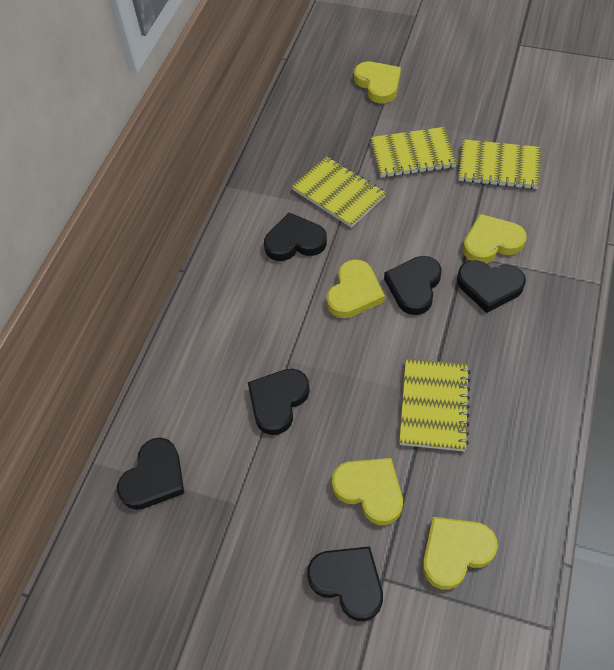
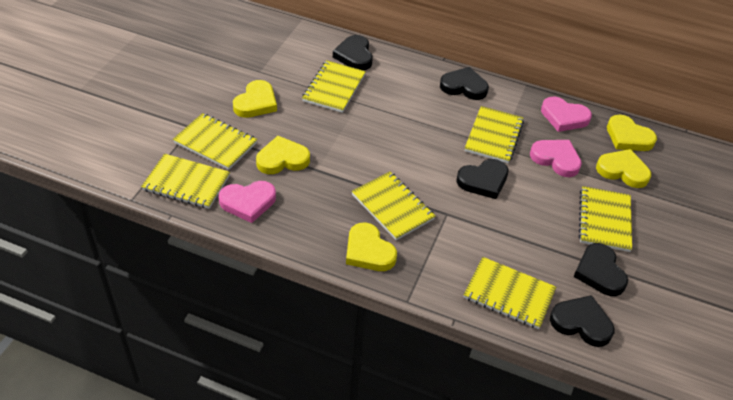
black heart: [117,438,184,510] [248,369,310,435] [264,212,327,261] [307,546,383,621] [384,256,442,315] [457,260,526,313] = 6 -> [333,35,373,70] [440,67,489,100] [456,159,509,199] [550,295,614,347] [573,243,628,296] = 5
pink heart: none = 0 -> [219,181,276,223] [530,140,582,177] [541,96,592,132] = 3
yellow notebook: [291,156,386,228] [370,127,457,178] [399,358,471,451] [458,139,541,189] = 4 -> [141,154,230,209] [173,113,257,170] [302,60,366,113] [352,171,435,240] [463,257,556,329] [465,106,524,163] [579,186,632,252] = 7

